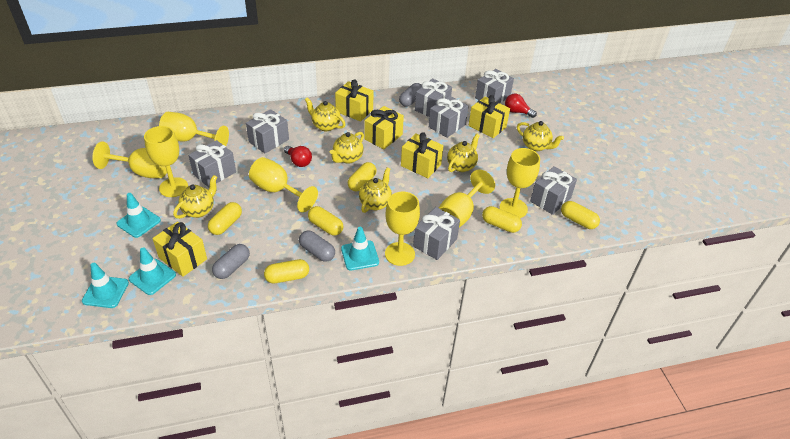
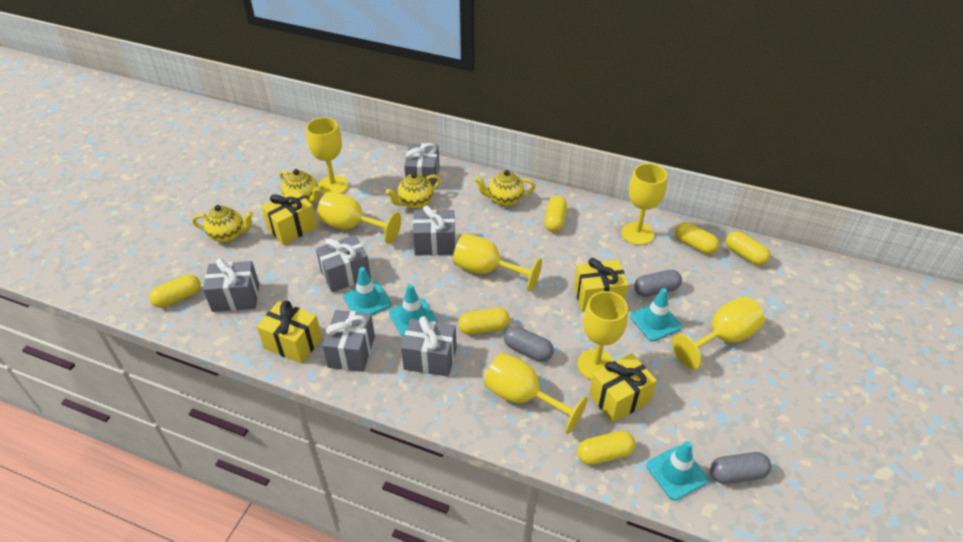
grey gift: [188,140,236,187] [246,109,289,153] [413,207,460,260] [415,78,452,117] [429,96,468,138] [475,69,514,103] [530,166,577,215] = 7 -> [203,258,259,312] [316,235,371,292] [322,310,375,372] [401,316,457,377] [404,143,439,190] [413,206,456,256] = 6
red light bulb: [284,146,312,167] [505,93,537,118] = 2 -> none = 0
yellow gift: [152,221,207,277] [335,79,374,122] [364,106,404,149] [401,132,443,178] [469,95,510,138] = 5 -> [257,301,322,364] [261,189,317,245] [574,258,628,312] [589,353,657,423] = 4
yellow teapot: [173,175,217,219] [305,97,346,131] [330,132,364,164] [359,167,392,213] [447,133,480,172] [517,121,564,151] = 6 -> [192,205,253,242] [279,169,320,203] [386,172,440,209] [474,170,536,207] = 4

